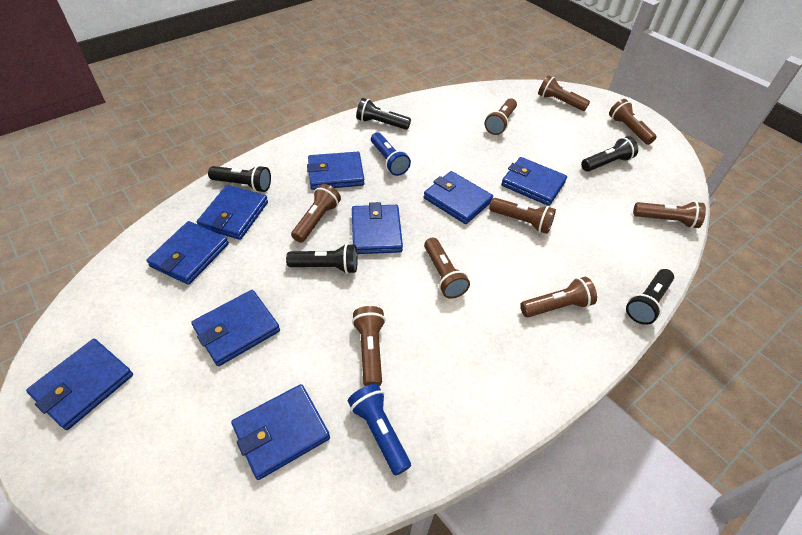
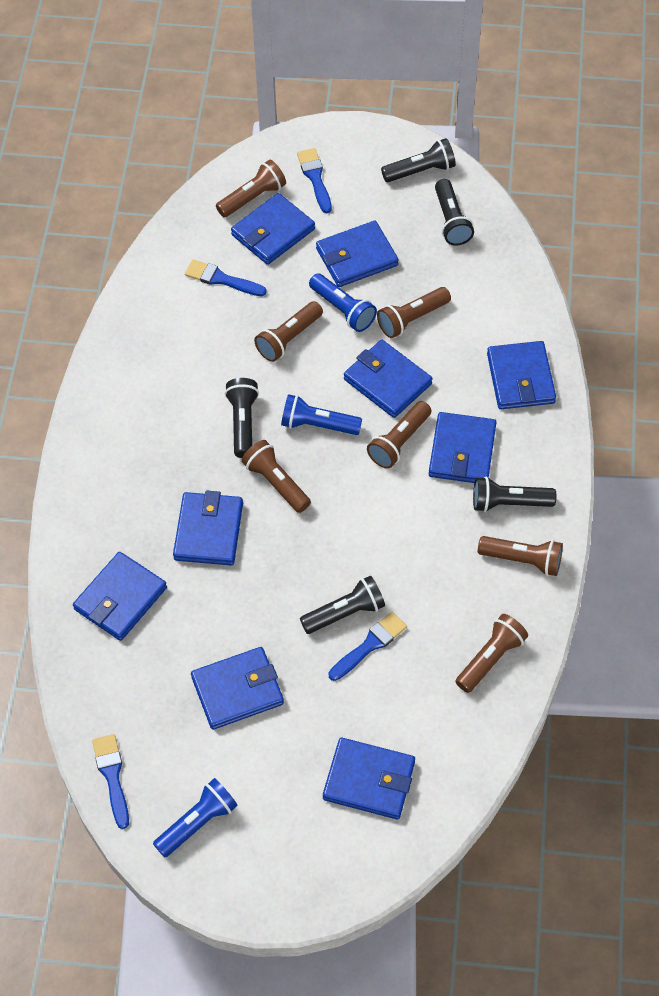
blue brush: none = 0 -> [92,734,129,829] [185,259,267,296] [297,148,332,213] [328,612,407,681] = 4
blue flashlight: [348,383,411,476] [371,133,411,176] = 2 -> [153,778,238,858] [281,394,362,435] [309,273,377,332] = 3
brown flashlight: [291,184,341,243] [352,306,386,386] [424,237,470,299] [485,98,517,135] [489,198,556,234] [520,277,597,317] [538,75,590,111] [609,99,657,145] [633,201,706,228] = 9 -> [216,160,286,217] [242,440,311,513] [254,301,323,362] [367,401,432,469] [377,287,451,338] [455,614,528,693] [478,536,563,576] = 7

